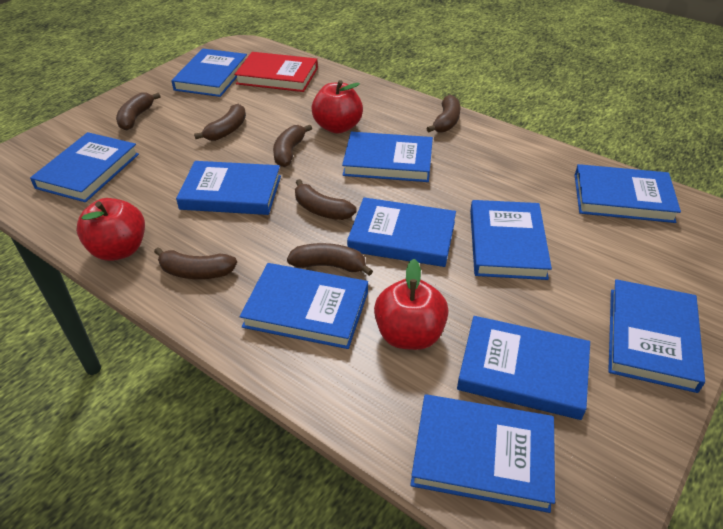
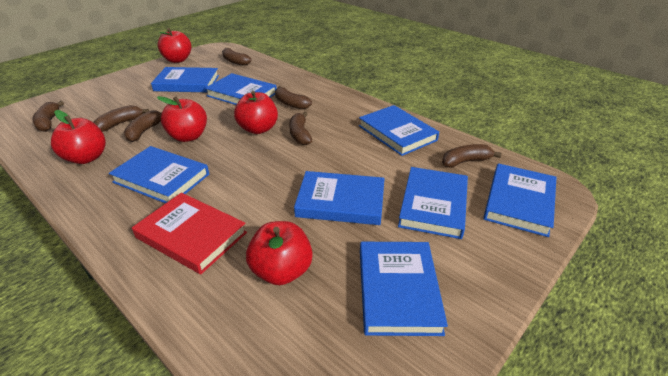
blue book: [30,132,139,202] [171,49,247,97] [176,161,281,215] [240,263,368,349] [342,132,433,182] [347,197,456,267] [410,394,555,513] [457,316,590,420] [470,200,552,280] [575,164,681,223] [608,279,705,393] = 11 -> [109,146,209,203] [151,67,219,92] [205,73,277,105] [294,171,385,225] [359,105,439,156] [360,242,448,336] [398,167,468,239] [483,163,557,237] = 8
red apple: [76,198,145,261] [311,80,363,133] [374,259,449,350] = 3 -> [51,110,106,164] [157,28,191,63] [157,96,207,142] [234,91,278,134] [246,221,313,285] = 5

